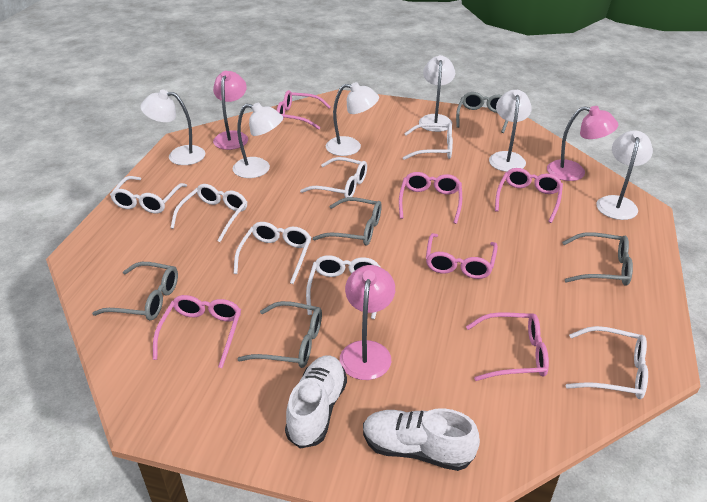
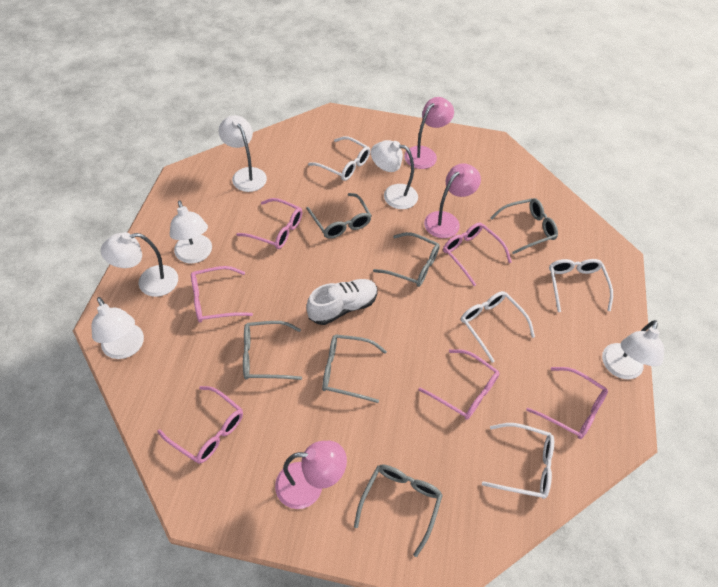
grey glasses: [92,262,178,320] [238,301,322,368] [313,197,382,246] [456,92,508,133] [562,232,633,286] = 5 -> [243,321,302,380] [306,193,372,239] [322,334,387,403] [354,465,443,557] [373,232,440,287] [490,198,558,254] = 6
white glasses: [110,176,187,214] [170,184,247,242] [234,222,311,284] [300,157,367,198] [306,255,381,319] [403,123,453,160] [566,326,648,399] = 7 -> [308,136,370,181] [461,291,535,363] [482,423,554,499] [549,259,613,312] = 4
white shoe: [285,356,347,448] [363,408,480,471] = 2 -> [306,279,378,325] = 1

